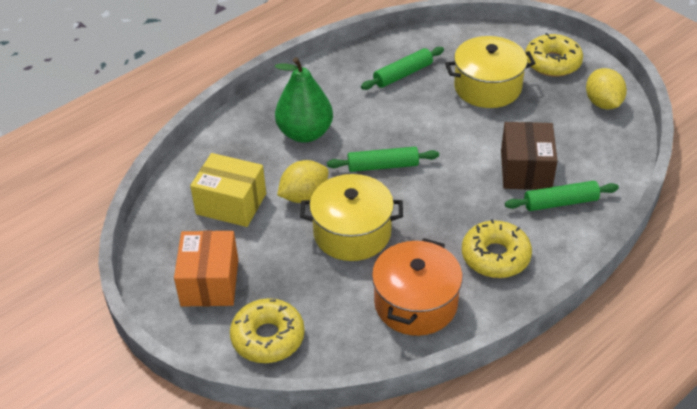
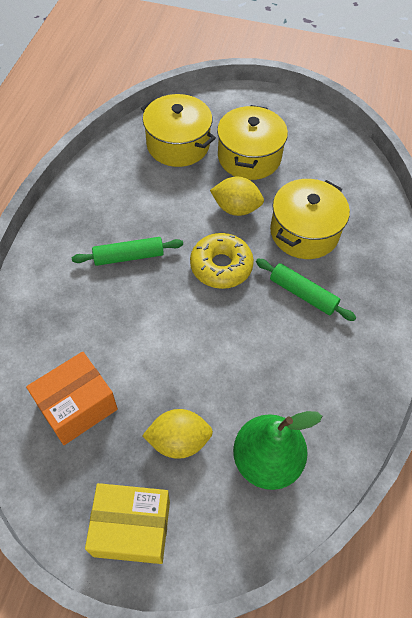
brown box: [501,122,557,190] = 1 -> none = 0
green rolling pin: [327,147,439,172] [361,47,444,90] [505,181,619,211] = 3 -> [72,237,183,266] [256,259,356,321] = 2
orange pot: [372,238,463,336] = 1 -> none = 0
yellow donut: [230,298,305,363] [462,219,532,278] [525,33,583,77] = 3 -> [190,233,254,289] = 1
yellow pot: [300,174,403,261] [445,36,536,108] = 2 -> [141,94,216,167] [217,105,288,180] [270,179,350,259] = 3

